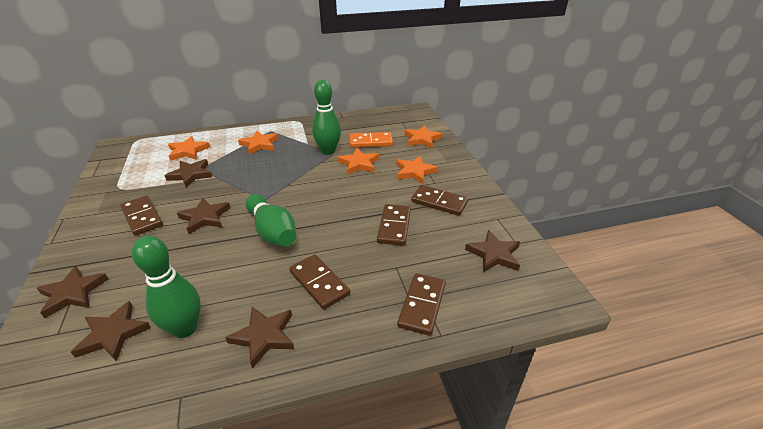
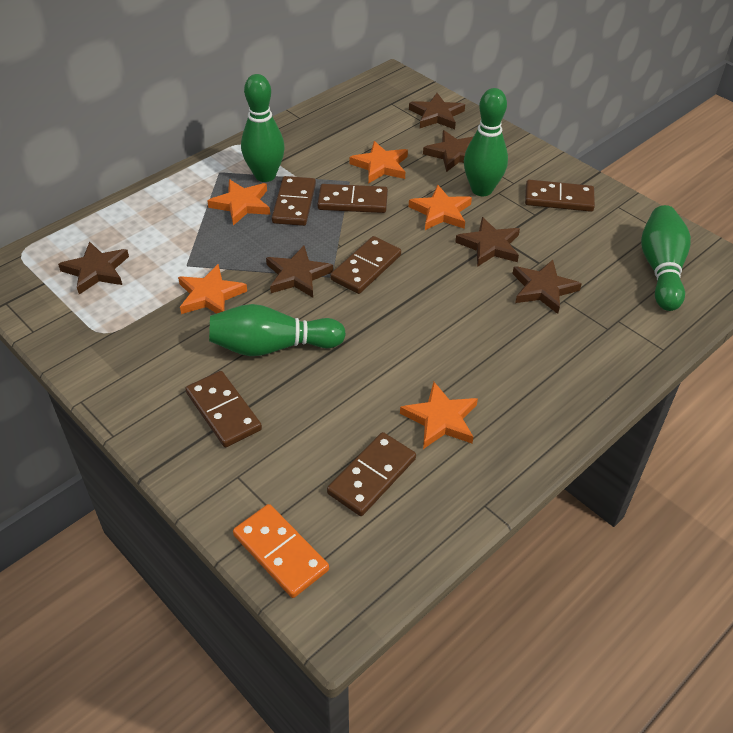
brown domino: [120,196,163,236] [289,254,350,310] [377,204,411,246] [397,273,446,336] [411,185,468,216] = 5 -> [186,371,262,447] [272,176,316,226] [318,184,388,213] [327,432,416,516] [330,236,401,294] [525,180,595,212] = 6
green bowling pin: [132,236,201,338] [246,194,296,247] [312,80,341,155] = 3 -> [209,304,346,356] [241,74,285,182] [464,88,508,196] [641,205,691,311] = 4

